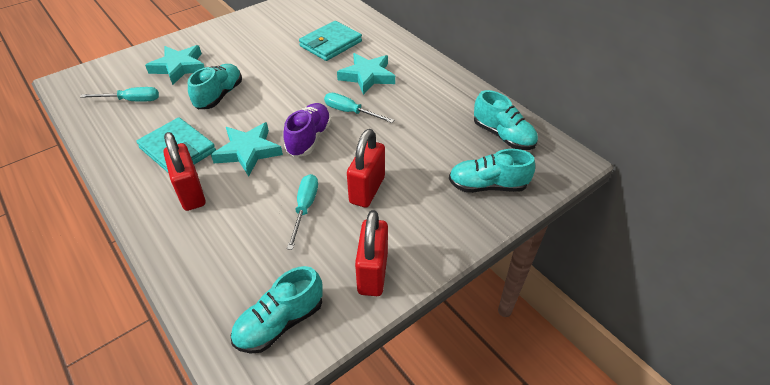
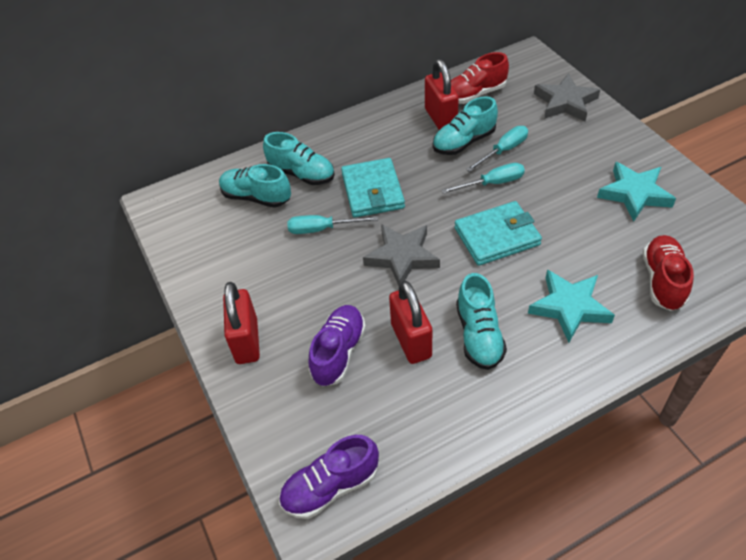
grey star: none = 0 -> [363,224,440,286] [534,74,600,121] = 2
purple shoe: [283,103,332,157] = 1 -> [279,435,379,519] [309,305,366,387] = 2
red shoe: none = 0 -> [451,52,509,104] [643,235,694,311] = 2
turquoise star: [145,45,205,85] [211,122,283,176] [337,53,395,95] = 3 -> [528,270,615,343] [597,162,676,221] = 2

